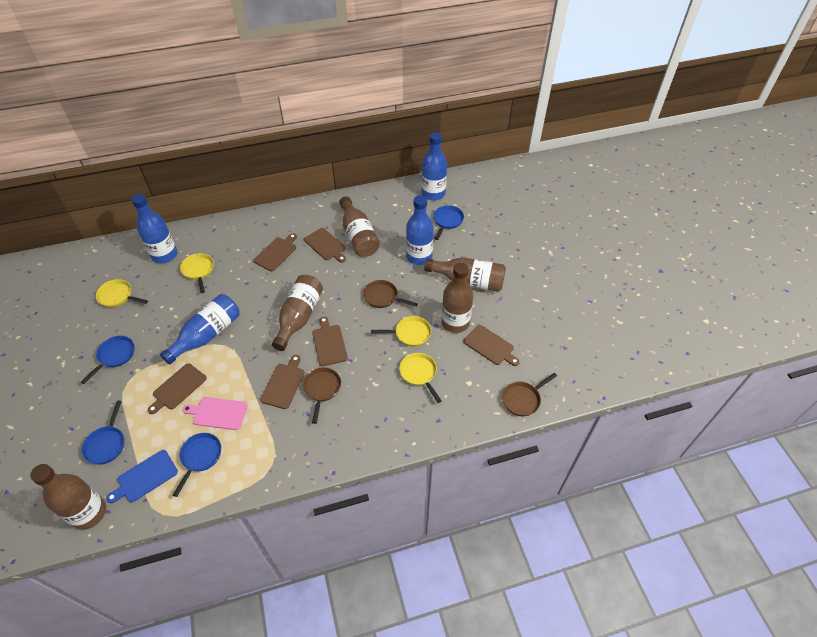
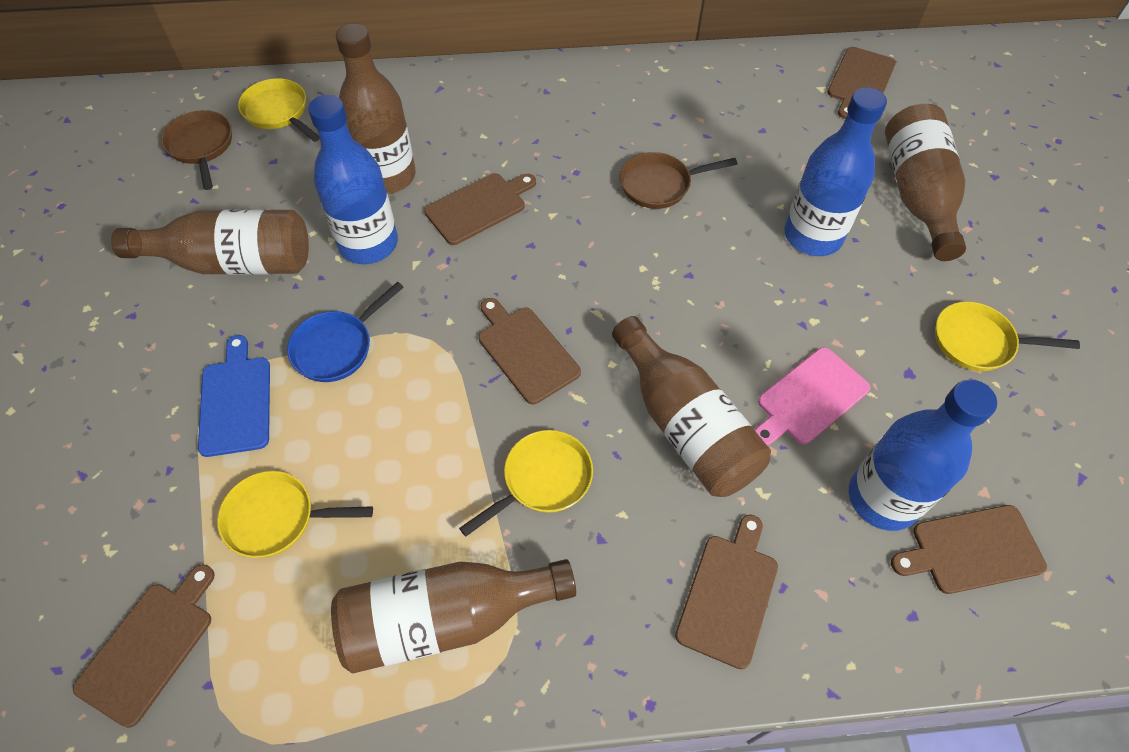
blue bottle: [131,194,177,263] [160,294,240,364] [406,195,434,265] [421,132,447,201] = 4 -> [308,95,398,264] [784,87,887,256] [849,380,997,531] = 3
blue pan: [81,336,134,384] [82,401,124,465] [173,433,221,497] [433,205,464,240] = 4 -> [287,282,404,382] = 1
brown pan: [303,367,341,424] [363,280,418,308] [502,373,557,416] = 3 -> [161,110,232,190] [620,152,737,209] = 2

